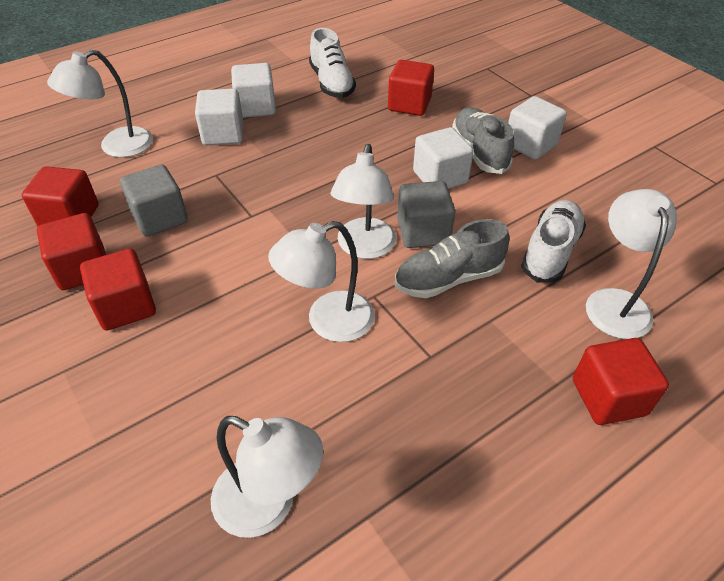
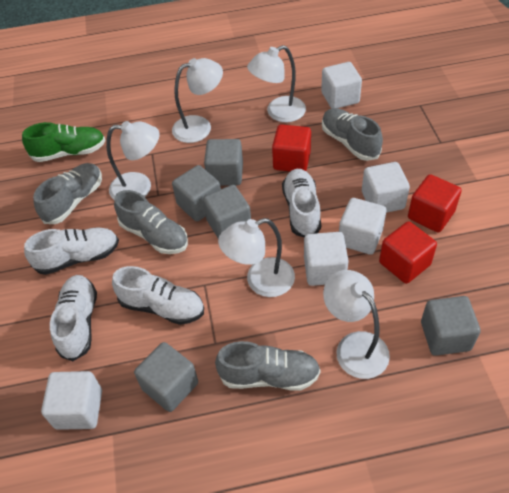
green shoe: none = 0 -> [22,122,106,162] = 1
grey cube: [120,165,188,237] [397,181,455,248] = 2 -> [134,342,198,412] [172,165,221,221] [203,185,251,239] [204,139,243,186] [421,296,481,356] = 5
grey shoe: [395,219,509,298] [452,107,514,174] = 2 -> [33,163,102,224] [114,190,188,254] [215,341,321,391] [322,108,383,161] = 4
red cube: [22,166,99,226] [37,213,106,290] [80,248,156,331] [388,60,434,116] [573,338,669,425] = 5 -> [272,124,311,171] [379,222,437,284] [408,174,462,232] = 3
white cube: [195,88,243,145] [231,63,276,118] [413,127,474,189] [508,96,567,160] = 4 -> [41,371,102,430] [304,232,349,286] [321,62,362,108] [339,198,386,255] [362,162,410,213] = 5
white shoe: [309,28,356,98] [521,200,586,283] = 2 -> [24,227,119,275] [50,275,97,361] [112,266,204,325] [282,169,321,237] = 4

